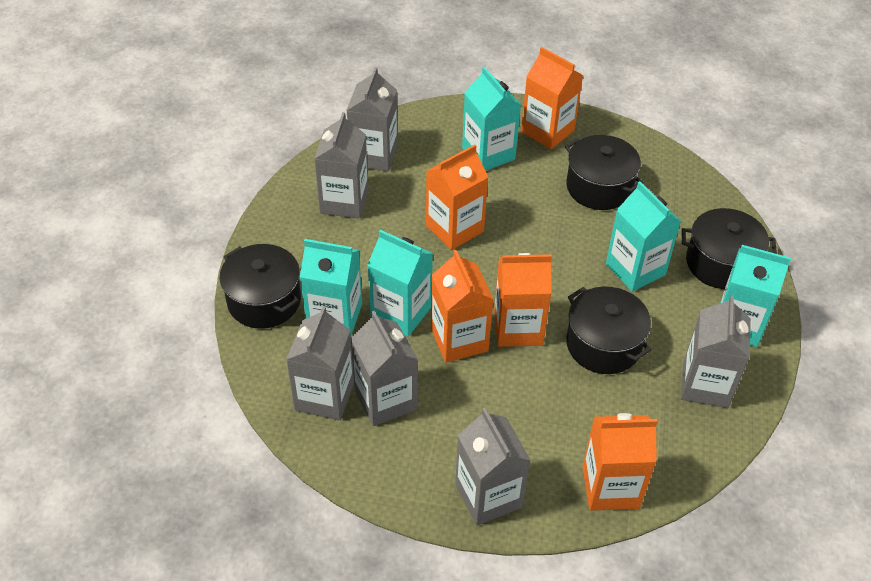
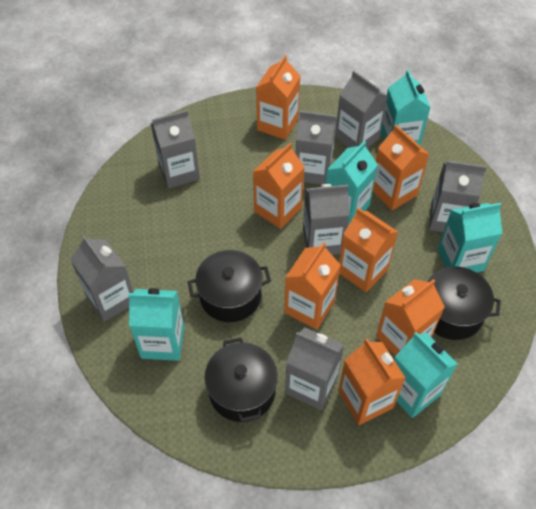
black pot: [220,244,301,329] [565,135,644,210] [566,286,651,374] [681,208,777,289] = 4 -> [188,250,271,322] [204,338,278,422] [427,266,501,340] = 3
grey carton: [286,306,354,420] [314,112,368,219] [346,67,398,172] [350,311,417,426] [455,408,530,526] [681,295,751,408] = 6 -> [70,235,133,322] [151,110,200,189] [285,328,344,410] [296,111,336,185] [303,184,350,255] [335,71,388,148] [429,161,487,232] = 7
orange carton: [426,144,488,250] [431,250,493,363] [494,253,552,347] [521,47,583,149] [582,413,658,511] = 5 -> [253,143,305,229] [256,55,300,140] [284,242,341,330] [338,338,405,425] [339,208,398,293] [373,125,430,211] [376,279,445,356] = 7

